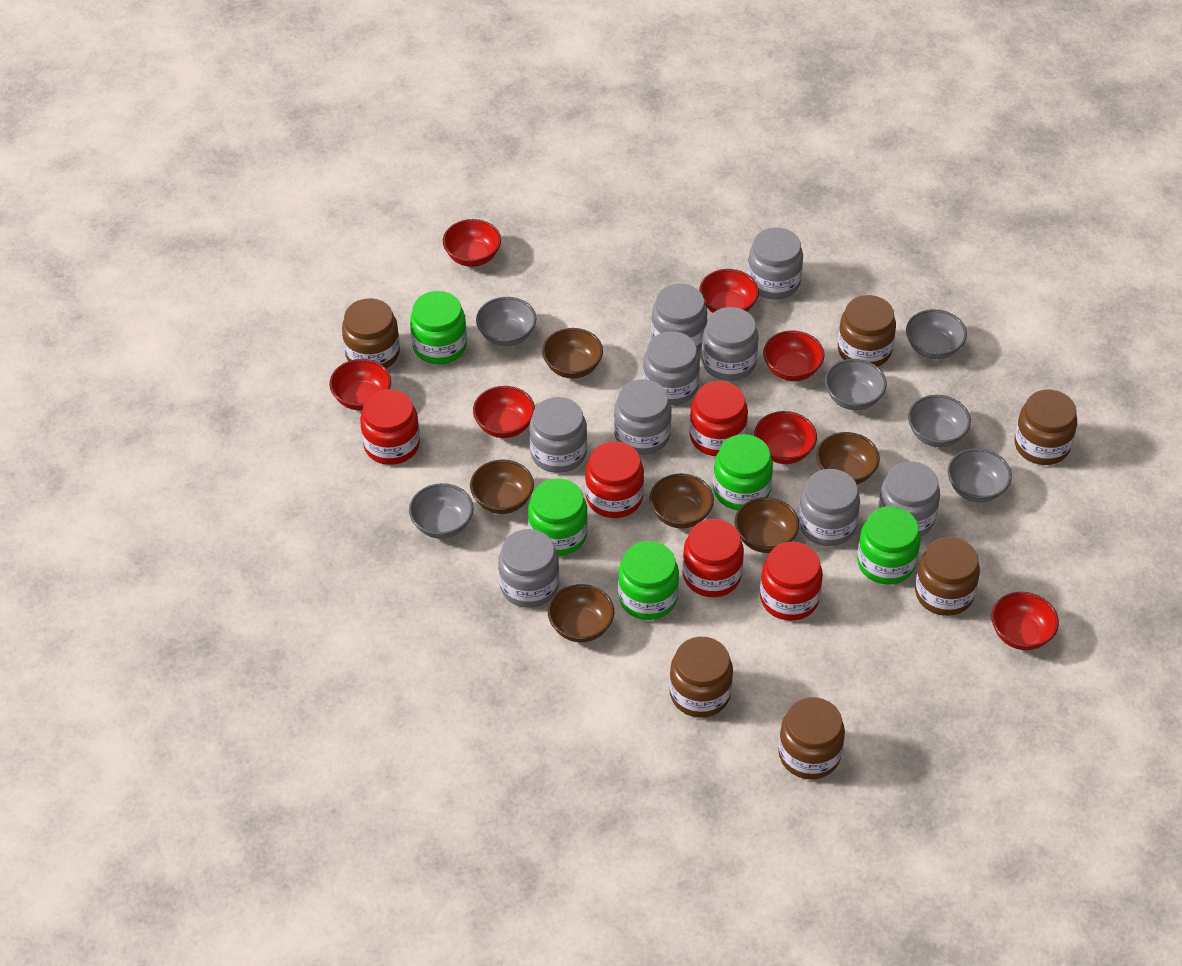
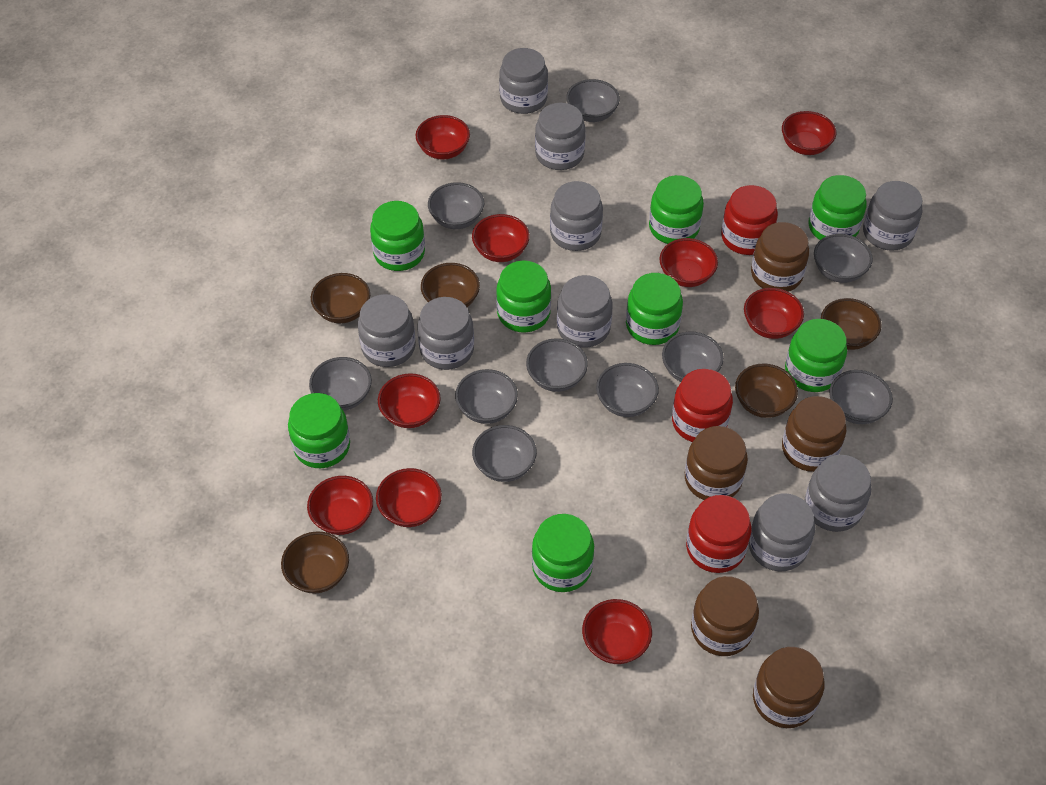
brown bowl: [470,460,534,514] [542,328,603,379] [548,584,614,642] [649,473,714,528] [734,497,799,553] [816,432,880,484] = 6 -> [281,531,349,594] [311,273,370,323] [421,263,480,307] [735,364,798,418] [821,298,882,350] = 5
brown jar: [342,298,400,368] [669,637,733,718] [778,697,845,780] [838,295,896,367] [915,537,980,616] [1014,390,1077,465] = 6 -> [685,426,748,500] [691,576,759,656] [751,222,809,292] [753,647,825,728] [782,396,846,472] = 5
green jar: [410,291,467,364] [528,478,588,556] [618,541,679,620] [713,434,773,510] [857,506,921,585] = 5 -> [288,393,350,468] [370,201,425,271] [496,260,551,332] [532,514,594,592] [626,273,683,345] [649,175,704,244] [785,319,847,392] [809,175,867,240] = 8
grey bowl: [409,483,474,539] [476,297,536,346] [825,359,887,410] [906,309,967,359] [908,395,971,447] [948,448,1012,503] = 6 -> [309,357,372,411] [428,182,484,229] [455,369,518,424] [472,425,537,482] [526,338,588,392] [566,79,620,122] [596,363,659,417] [662,332,724,382] [814,234,873,283] [829,370,893,424] = 10
red bowl: [329,359,391,410] [443,219,501,267] [473,386,535,438] [699,269,759,313] [754,411,817,464] [763,331,825,381] [991,592,1059,650] = 7 -> [307,476,373,535] [376,468,442,527] [378,373,441,428] [415,115,470,160] [472,214,530,262] [582,599,652,664] [659,238,718,287] [744,288,804,339] [782,111,836,155] = 9
red jar: [360,389,420,465] [585,441,644,518] [683,519,744,597] [689,381,748,456] [760,542,823,621] = 5 -> [672,369,733,442] [686,495,751,573] [721,185,778,255] = 3

